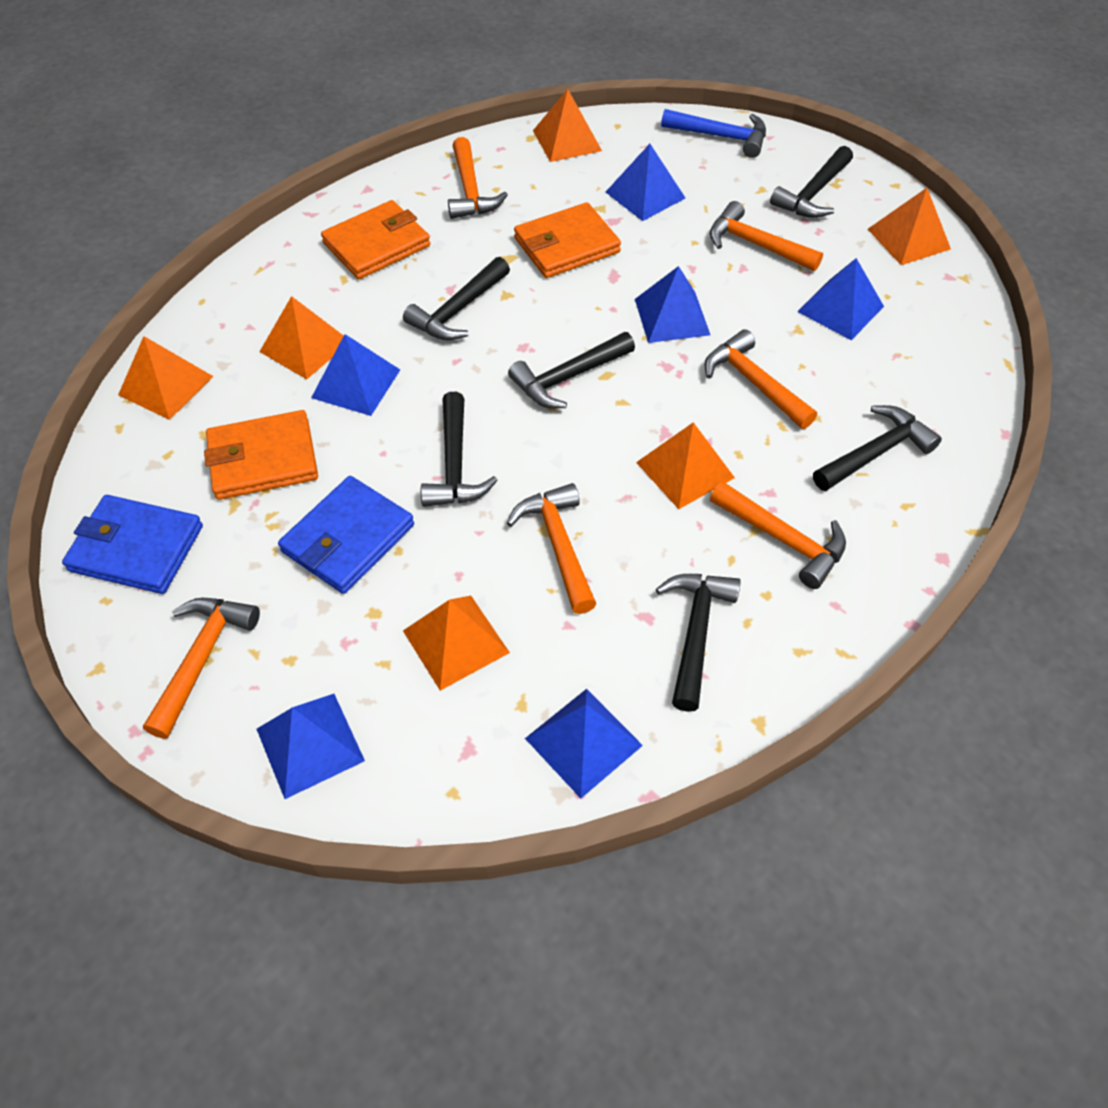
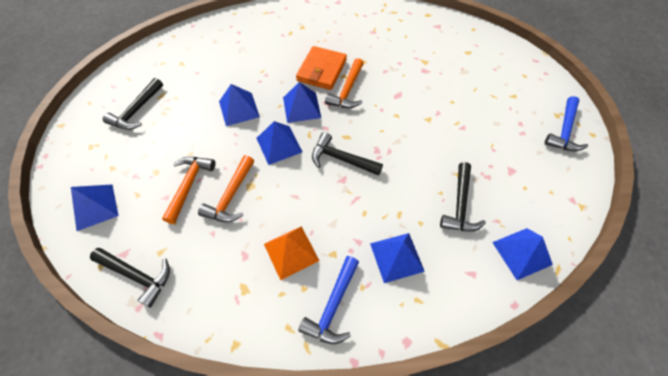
black hammer: [403,257,510,340] [421,392,498,507] [508,332,635,408] [656,574,741,712] [770,146,853,218] [813,405,942,491] = 6 -> [90,248,170,308] [103,78,163,130] [312,132,383,176] [440,162,486,232] = 4
blue hammer: [661,109,766,158] = 1 -> [298,256,359,344] [545,96,588,151] = 2
blue wallet: [62,495,203,594] [278,476,414,594] = 2 -> none = 0
orange hammer: [143,598,260,739] [448,137,508,219] [507,483,596,614] [705,329,817,429] [710,201,823,271] [710,481,846,589] = 6 -> [162,157,215,224] [198,155,254,222] [325,58,364,108] = 3
orange pyramid: [118,336,214,420] [259,296,344,379] [403,596,510,691] [533,89,602,162] [636,422,735,509] [868,188,951,265] = 6 -> [264,226,319,280] = 1
orange wallet: [204,410,318,500] [321,200,430,279] [514,202,621,278] = 3 -> [296,46,347,90] = 1

